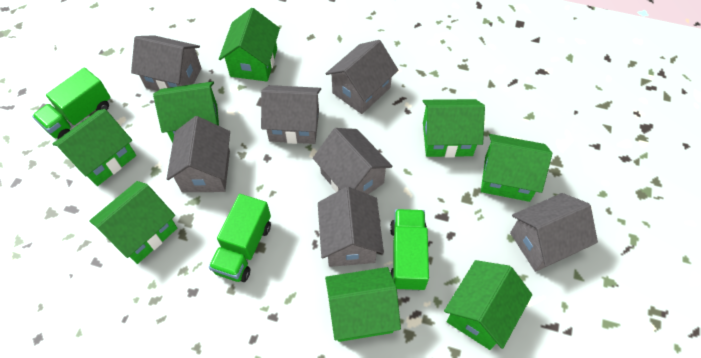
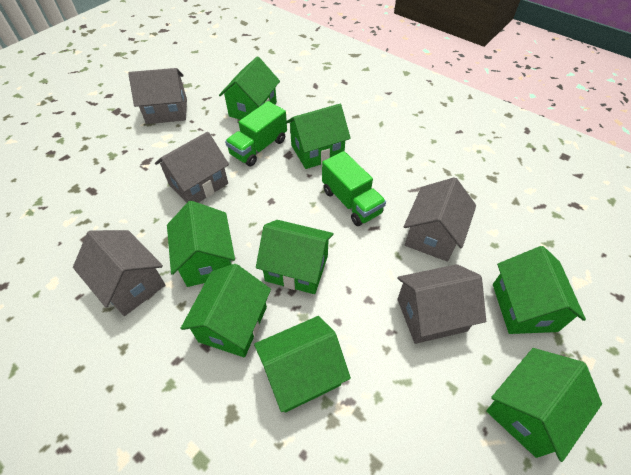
green truck: [32,67,111,139] [209,194,271,282] [390,209,429,291] = 3 -> [225,101,287,166] [322,151,386,226] = 2
grey house: [131,35,202,91] [167,116,230,192] [261,85,321,144] [313,128,393,194] [318,187,384,267] [326,40,398,114] [510,193,598,272] = 7 -> [73,230,165,316] [128,68,187,124] [155,132,229,203] [397,264,486,344] [404,177,476,262] = 5

